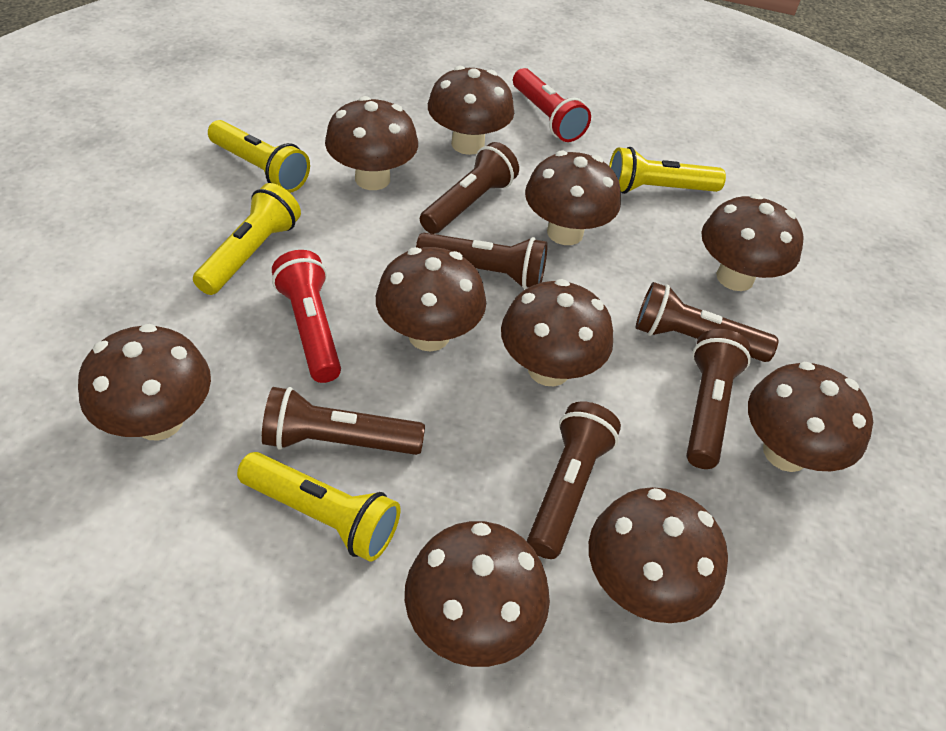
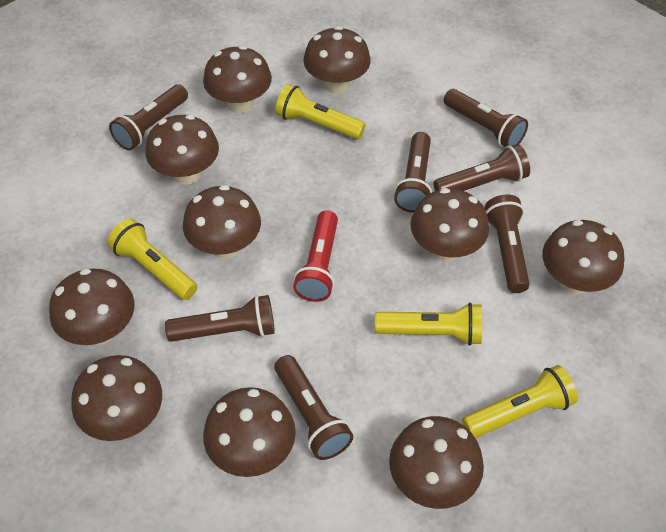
brown flashlight: [262,387,425,455] [416,233,548,289] [420,142,519,234] [527,401,621,559] [636,282,778,362] [686,329,751,469] = 6 -> [109,84,188,150] [165,295,275,342] [275,355,353,460] [394,132,432,213] [433,144,530,191] [444,89,528,147] [485,195,530,293] = 7
red flashlight: [272,250,341,383] [513,68,591,142] = 2 -> [293,210,338,302] = 1

